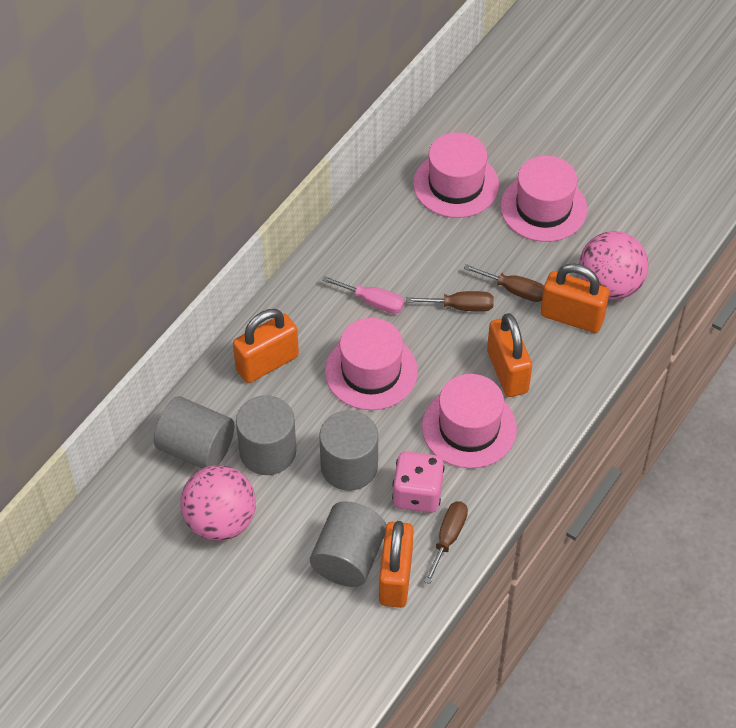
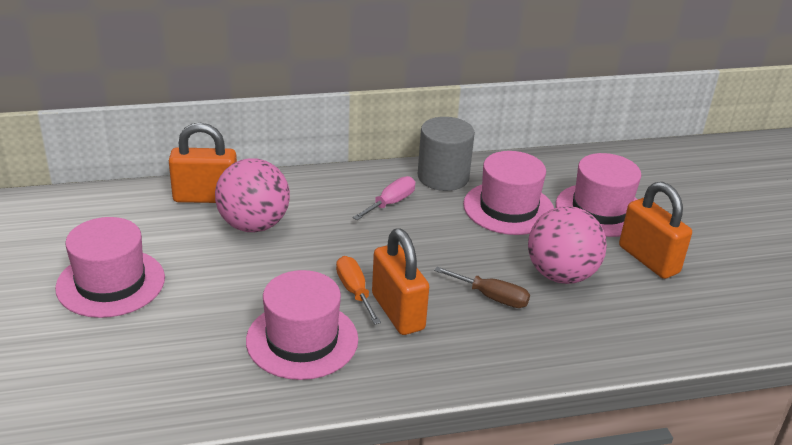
brown screwdriver: [406,291,494,312] [424,501,468,584] [464,264,544,302] = 3 -> [434,267,530,308] = 1
grey cylinder: [154,396,235,469] [236,395,296,475] [310,501,386,587] [319,410,378,491] = 4 -> [418,117,475,191] = 1
orange padlock: [233,309,299,383] [379,521,413,608] [487,313,532,397] [541,263,609,333] = 4 -> [169,123,237,203] [372,228,429,335] [619,182,692,279] = 3
orange screwdriver: none = 0 -> [336,256,381,325] = 1
pink dice: [392,451,445,513] = 1 -> none = 0

